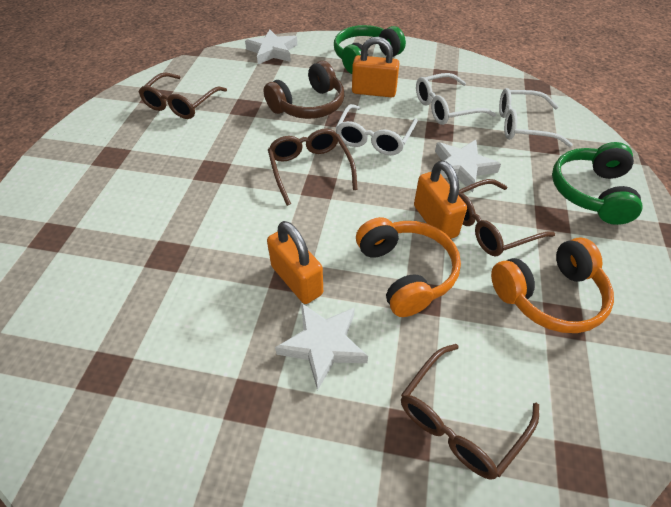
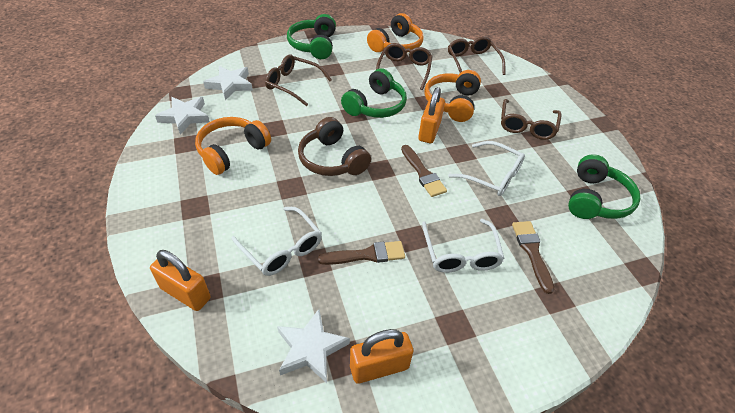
brown brush: none = 0 -> [318,241,405,265] [401,145,447,197] [512,221,554,294] = 3
green headphones: [334,25,406,74] [552,142,643,225] = 2 -> [287,14,336,59] [341,68,407,118] [568,154,641,219] = 3
orange headphones: [356,217,461,317] [491,237,614,333] = 2 -> [195,117,271,175] [367,13,424,52] [424,70,481,122] = 3

